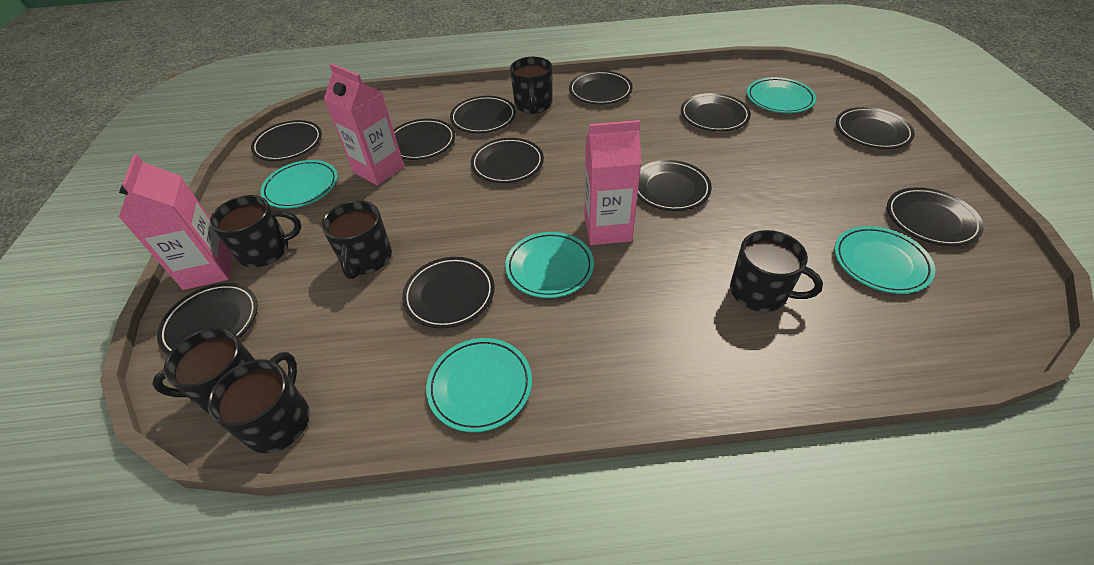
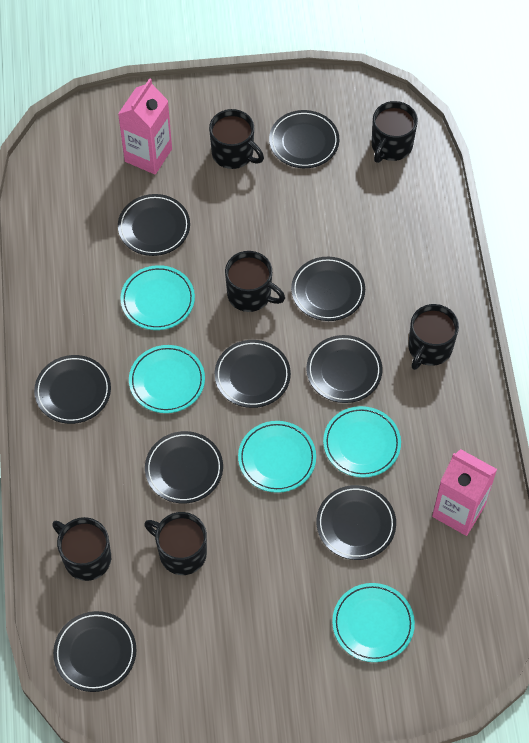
black plate: [157,283,258,355] [251,120,322,161] [394,119,455,160] [402,257,495,329] [450,96,516,133] [471,138,544,183] [569,71,633,104] [637,160,712,211] [681,93,751,131] [836,107,915,149] [887,187,984,246] = 11 -> [34,355,111,424] [53,611,136,692] [118,194,190,256] [145,431,223,504] [215,340,291,408] [269,110,339,168] [291,257,365,321] [307,335,382,403] [317,485,396,560] = 9
pink carton: [118,154,232,290] [324,63,404,185] [585,120,642,245] = 3 -> [118,78,172,175] [432,449,497,536] = 2

